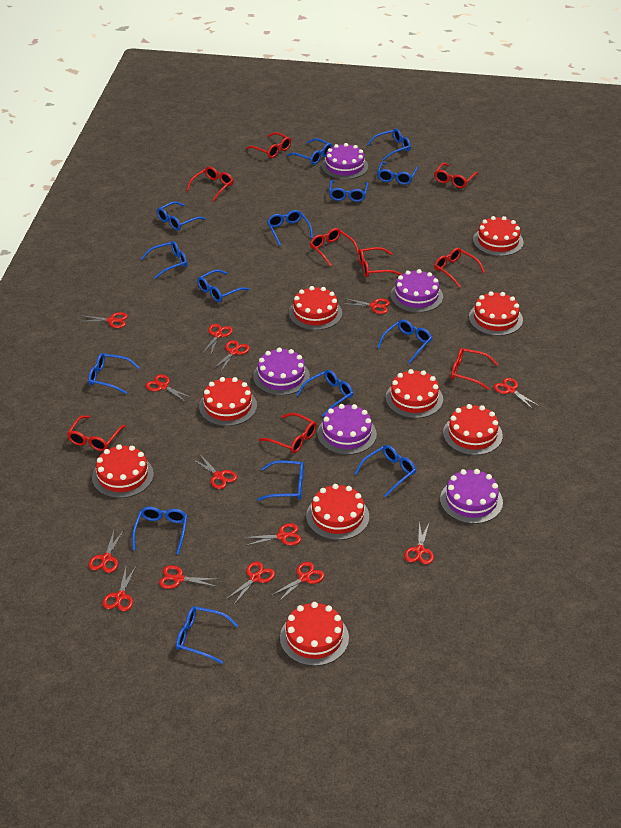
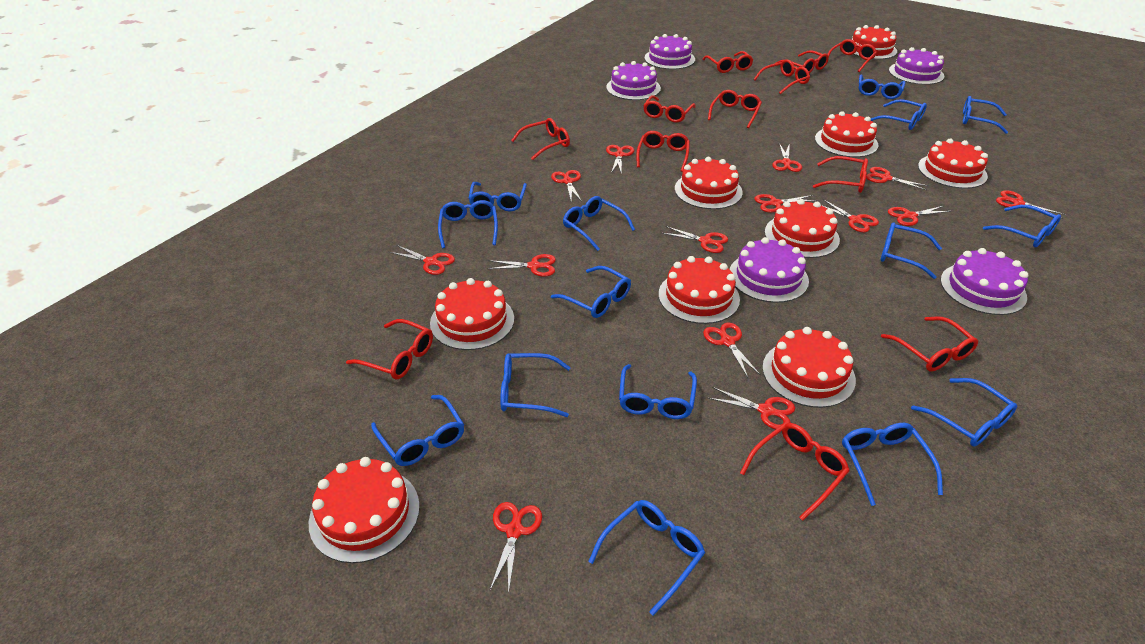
red glasses: [67,415,126,451] [186,166,233,202] [246,132,291,158] [259,413,317,453] [310,228,358,267] [358,247,402,277] [434,163,478,188] [434,248,485,288] [451,348,498,390] = 9 -> [346,319,433,379] [511,118,570,160] [636,131,690,172] [643,95,696,123] [703,51,753,73] [708,90,762,128] [740,423,850,521] [754,59,810,94] [776,50,829,73] [813,156,868,193] [827,39,877,72] [881,317,978,371] = 12

